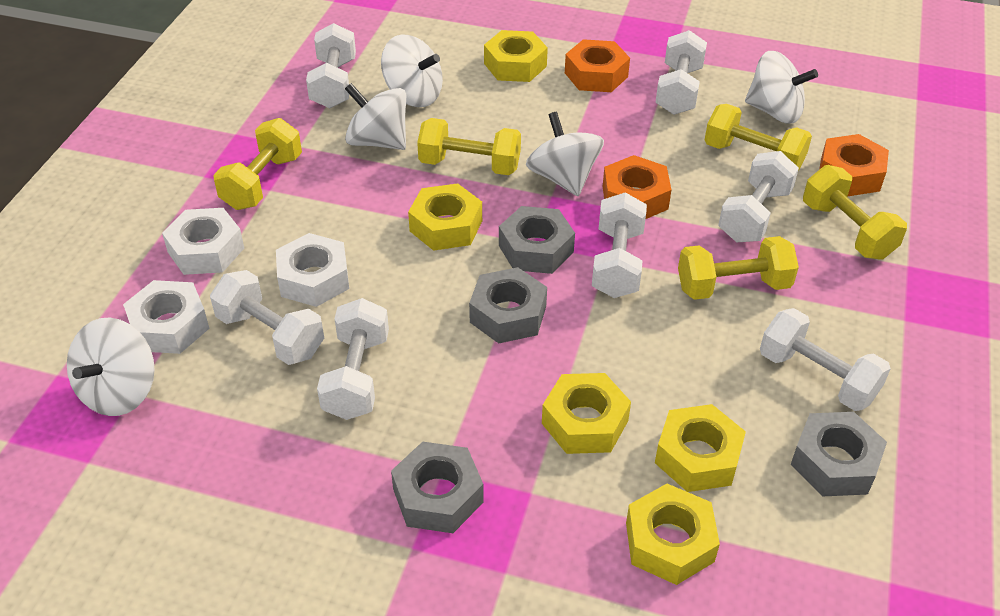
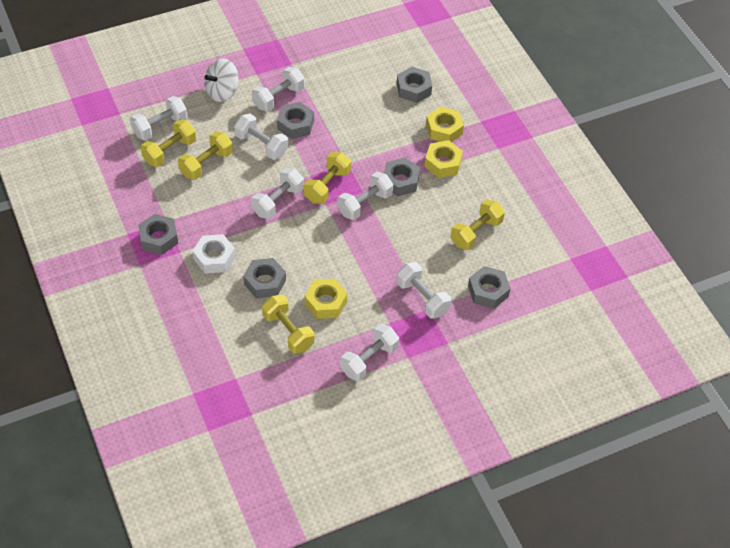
grey nut: [391,442,484,533] [469,267,547,343] [499,206,575,274] [791,412,887,496] = 4 -> [138,214,178,255] [243,258,286,299] [277,102,314,139] [384,158,420,196] [397,67,432,103] [468,266,511,309] = 6
orange nut: [565,39,630,92] [603,155,671,219] [819,134,889,197] = 3 -> none = 0
white nut: [123,280,210,354] [162,208,244,275] [276,233,349,307] = 3 -> [193,234,235,274] = 1
white spinning top: [67,318,155,416] [345,83,406,150] [381,35,443,107] [526,112,604,196] [745,51,818,124] = 5 -> [204,58,239,102] = 1
yellow nut: [408,183,482,251] [484,30,548,82] [542,373,631,454] [626,484,720,585] [655,404,746,492] = 5 -> [305,279,347,319] [424,140,463,178] [426,107,464,142] = 3

